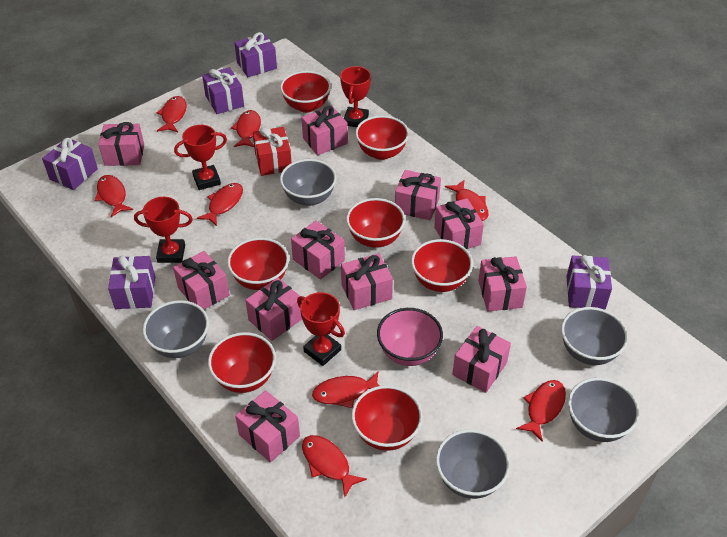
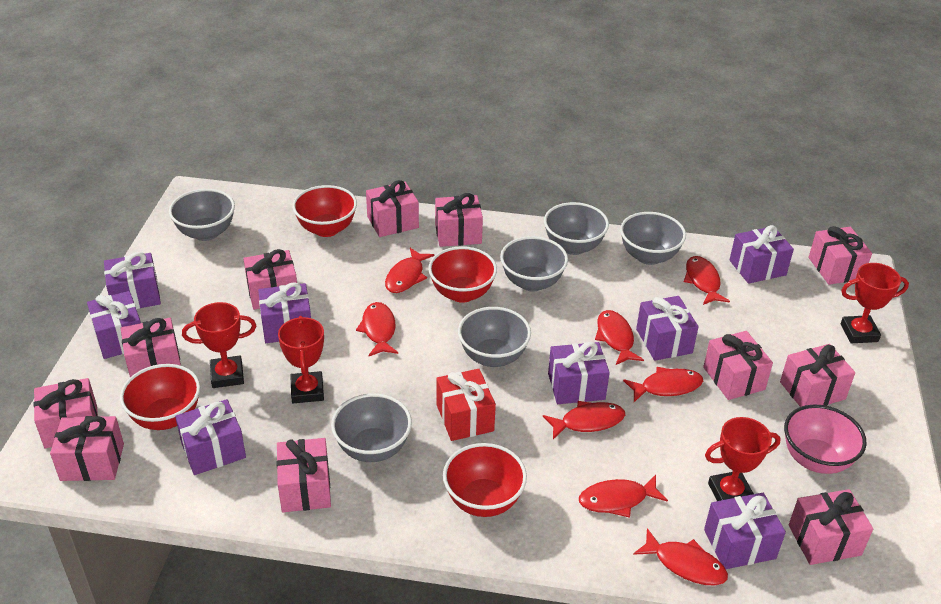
grey bowl: [143,300,209,358] [280,159,337,206] [436,429,510,499] [561,307,628,365] [568,378,640,442] = 5 -> [169,189,235,241] [331,393,412,462] [458,307,531,367] [500,236,568,291] [544,202,609,255] [620,212,686,265] = 6
purple gift: [42,138,98,190] [108,256,155,309] [202,67,244,114] [234,32,277,77] [566,255,612,310] = 5 -> [87,291,141,359] [104,252,161,309] [175,399,246,475] [258,282,311,343] [548,342,610,404] [636,296,699,361] [704,493,786,569] [730,225,794,284] = 8
red bowl: [208,332,276,393] [227,238,289,290] [280,71,331,113] [346,198,405,248] [351,385,423,451] [355,115,409,160] [411,239,473,292] = 7 -> [120,364,200,430] [292,185,357,237] [428,246,497,303] [443,443,527,517] = 4

